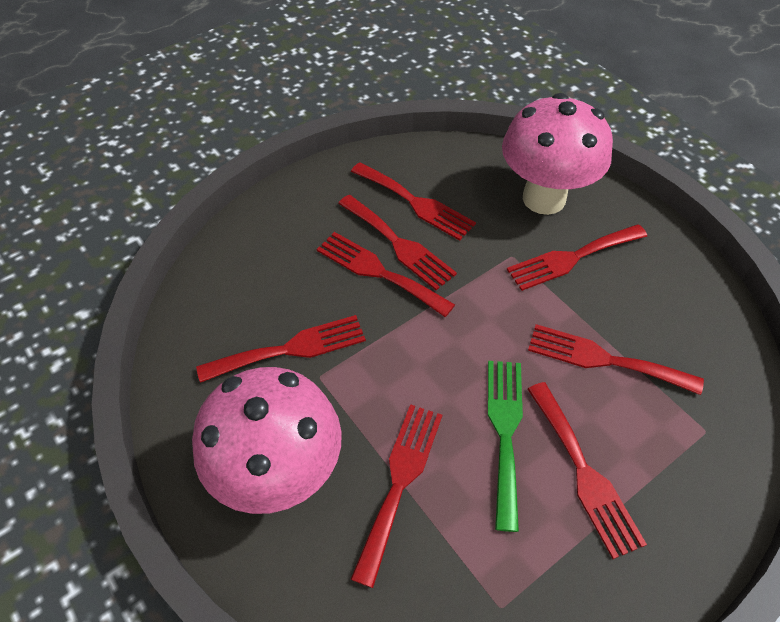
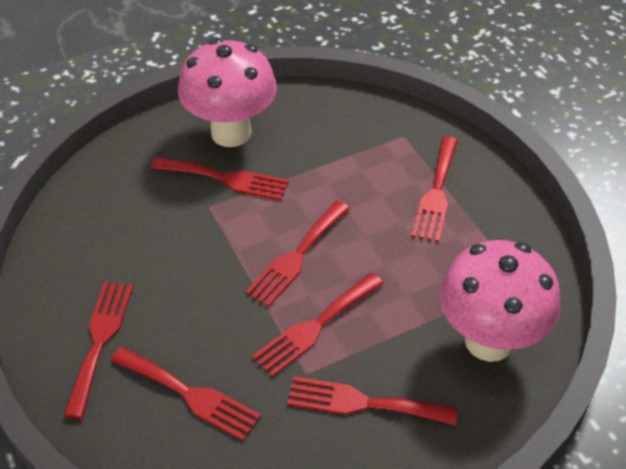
green fork: [488,361,523,532] = 1 -> none = 0
red fork: [196,315,366,383] [317,232,455,317] [338,195,457,290] [351,162,476,241] [351,404,442,588] [507,224,647,291] [528,324,704,395] [528,382,647,559] = 8 -> [64,282,133,419] [111,347,261,441] [151,157,289,200] [245,200,350,307] [252,273,384,377] [287,376,458,426] [411,136,458,242] = 7

